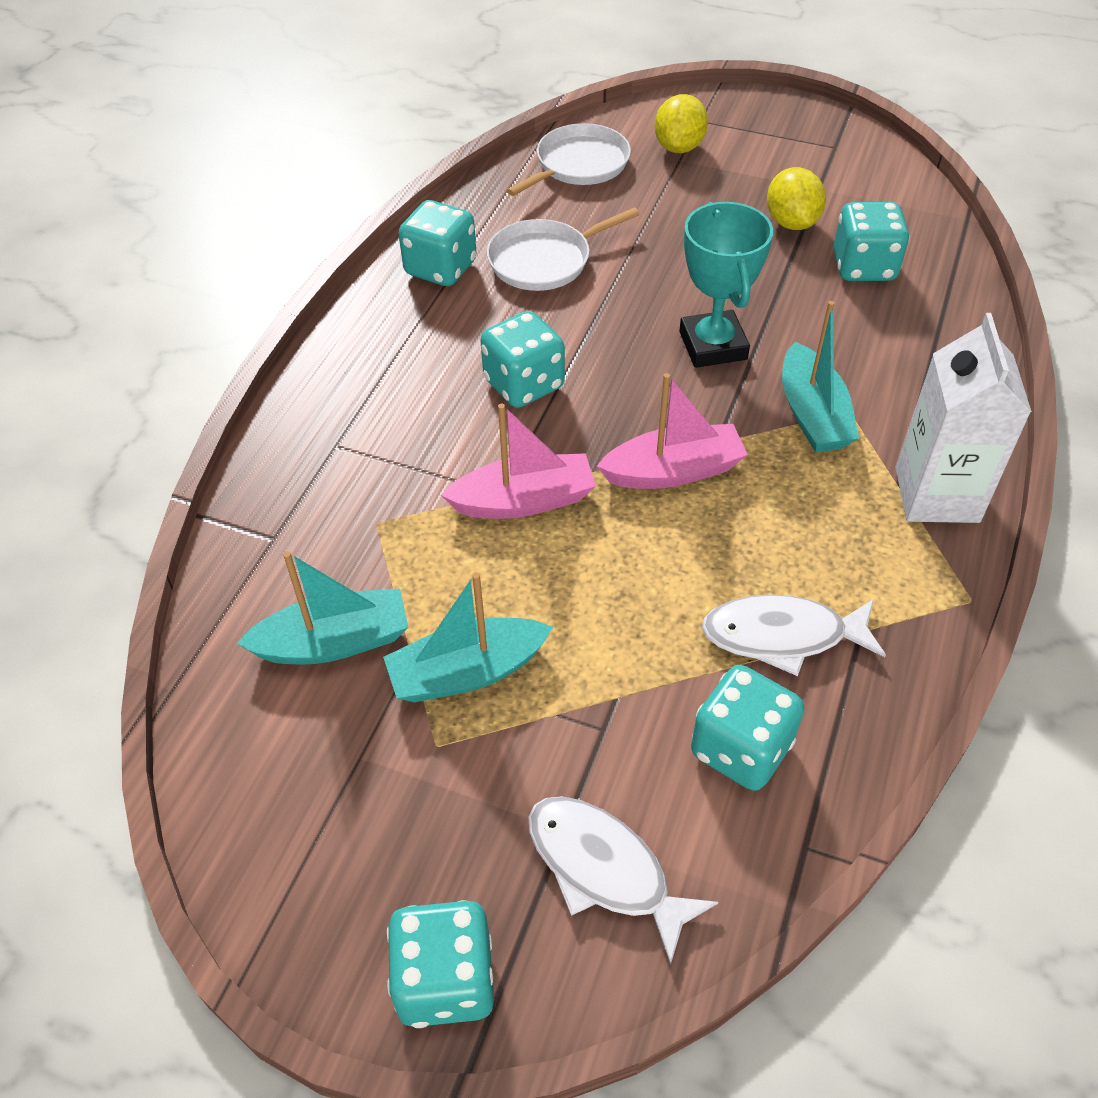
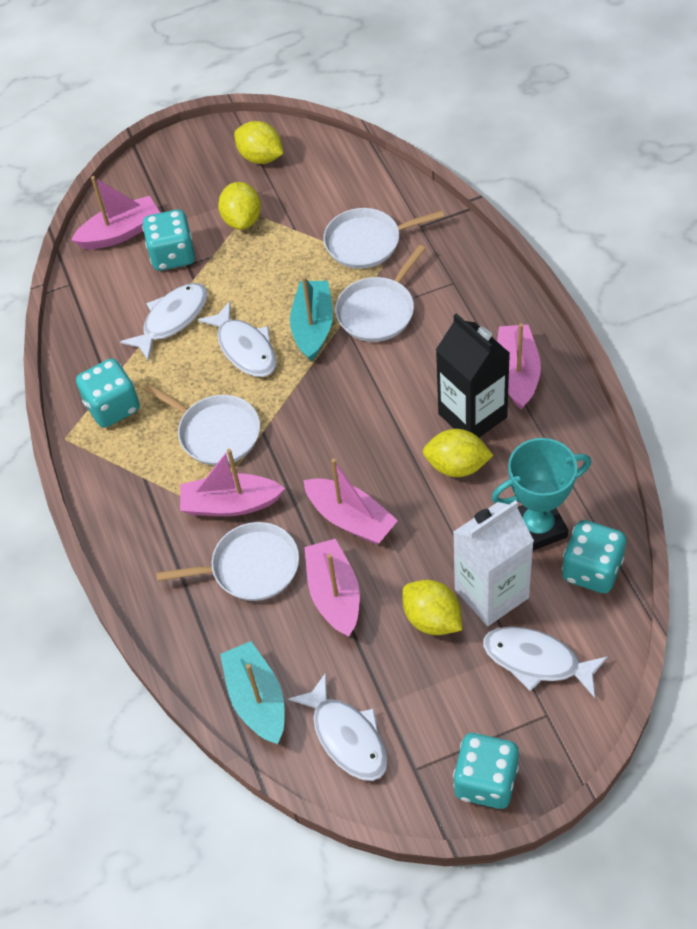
black carton: none = 0 -> [436,313,510,438] = 1
pink boat: [441,404,596,519] [597,373,748,489] = 2 -> [71,176,160,249] [180,449,285,516] [303,458,398,544] [304,539,360,637] [497,323,541,410] = 5
turquoise boat: [237,551,409,664] [383,572,553,702] [782,301,859,452] = 3 -> [220,641,285,744] [290,276,333,361] = 2
turquoise dice: [387,900,494,1028] [398,200,477,286] [480,311,565,408] [691,665,804,791] [834,202,910,281] = 5 -> [76,358,140,428] [142,209,195,271] [453,733,519,809] [562,520,626,593] = 4
white fish: [528,796,718,965] [702,595,886,676] = 2 -> [120,283,208,361] [198,301,277,377] [288,673,388,781] [483,626,608,698] = 4
white pan: [487,207,640,291] [507,123,631,196] = 2 -> [144,383,260,466] [156,522,299,601] [323,208,445,269] [335,245,426,342] = 4
yellow lemon: [654,94,708,153] [767,167,826,230] = 2 -> [218,182,261,230] [234,121,283,164] [402,580,462,635] [423,429,493,477] = 4

